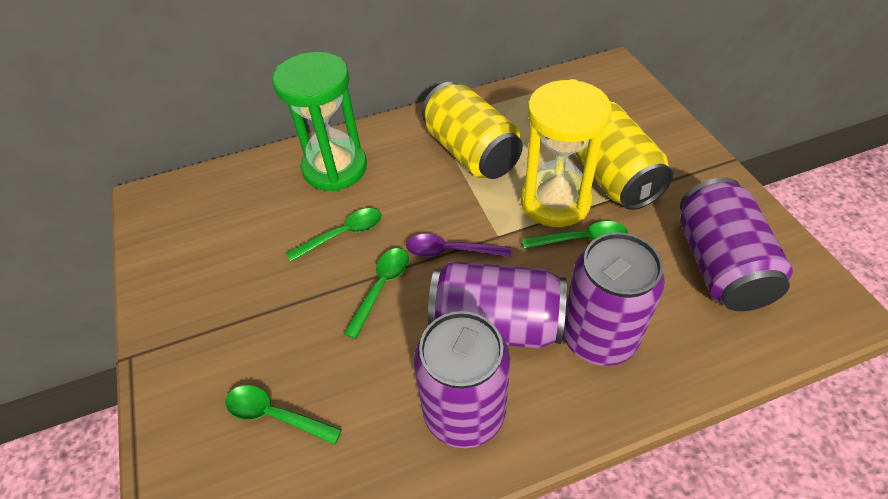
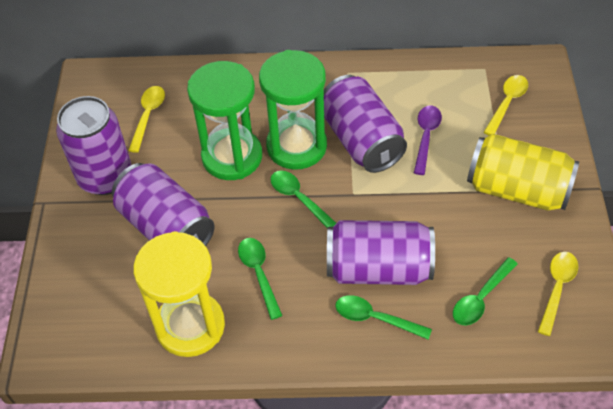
green hourglass: [272,52,367,191] = 1 -> [187,61,262,180] [259,50,327,170] = 2
yellow can: [422,82,523,179] [574,102,673,210] = 2 -> [467,134,579,211] = 1
yellow spoon: none = 0 -> [128,86,165,153] [484,75,528,135] [538,252,578,336] = 3

